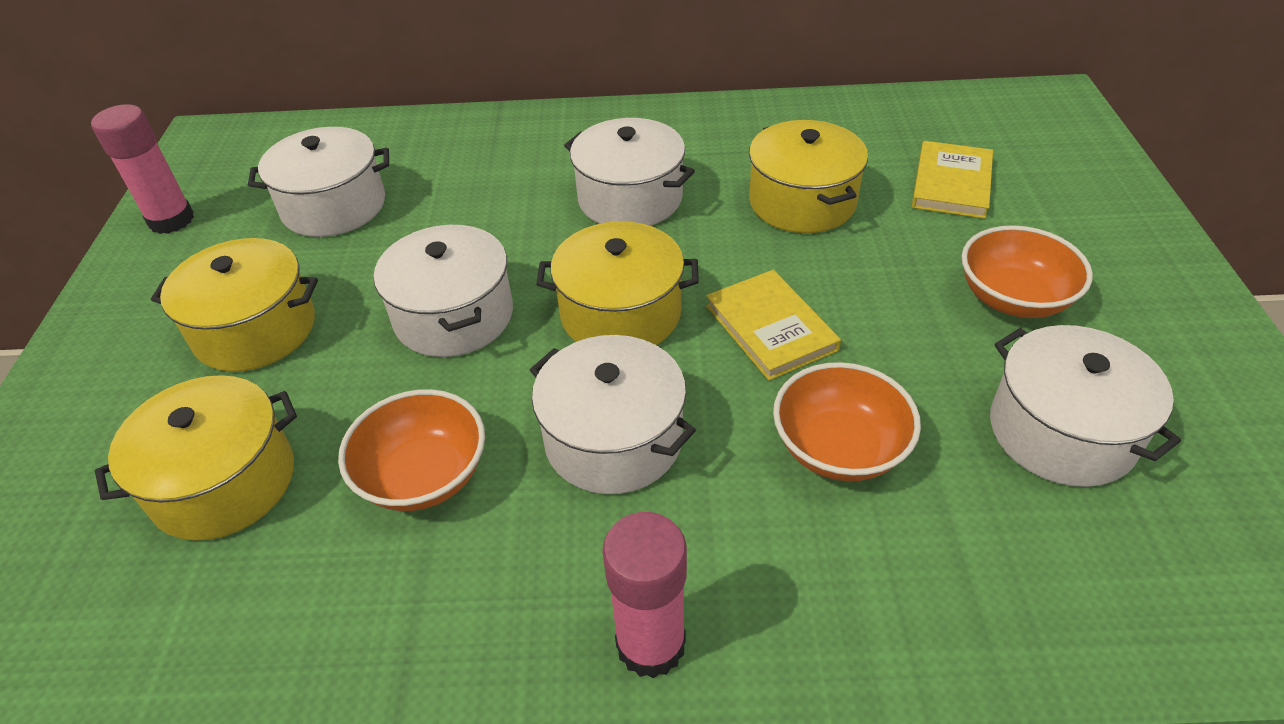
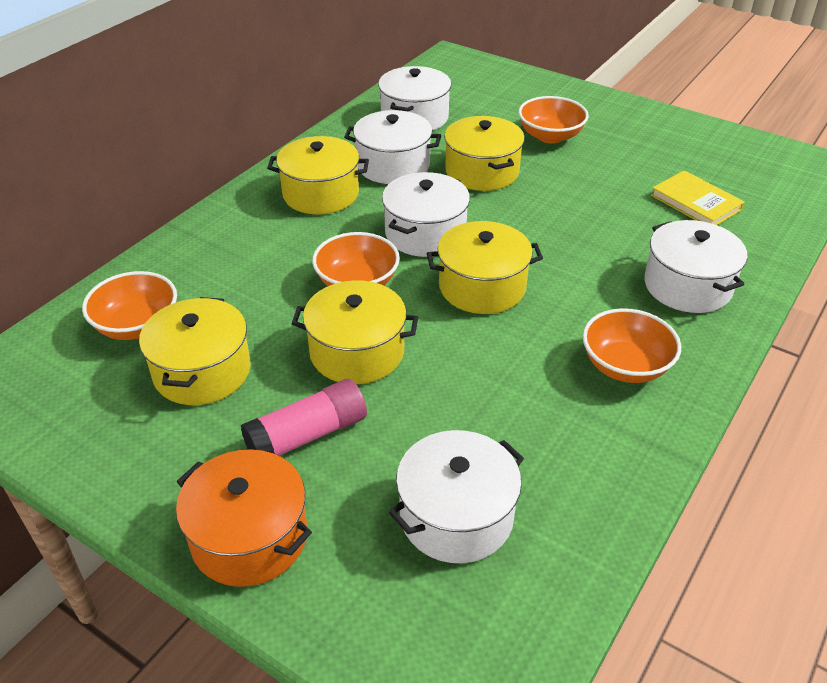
orange bowl: [338,389,485,511] [773,362,921,481] [962,225,1093,318] = 3 -> [82,271,177,340] [312,232,400,286] [518,96,589,143] [583,308,681,383] = 4
orange pot: none = 0 -> [176,449,312,587] = 1
pink glue stick: [91,104,194,234] [603,512,687,678] = 2 -> [241,379,367,456] = 1
yellow book: [706,270,841,381] [912,141,993,219] = 2 -> [651,170,745,225] = 1
yellow pot: [95,375,297,541] [151,238,318,372] [536,221,699,345] [749,120,868,233] = 4 -> [139,297,251,405] [267,136,369,215] [292,280,418,384] [427,221,543,314] [444,116,525,191] = 5

